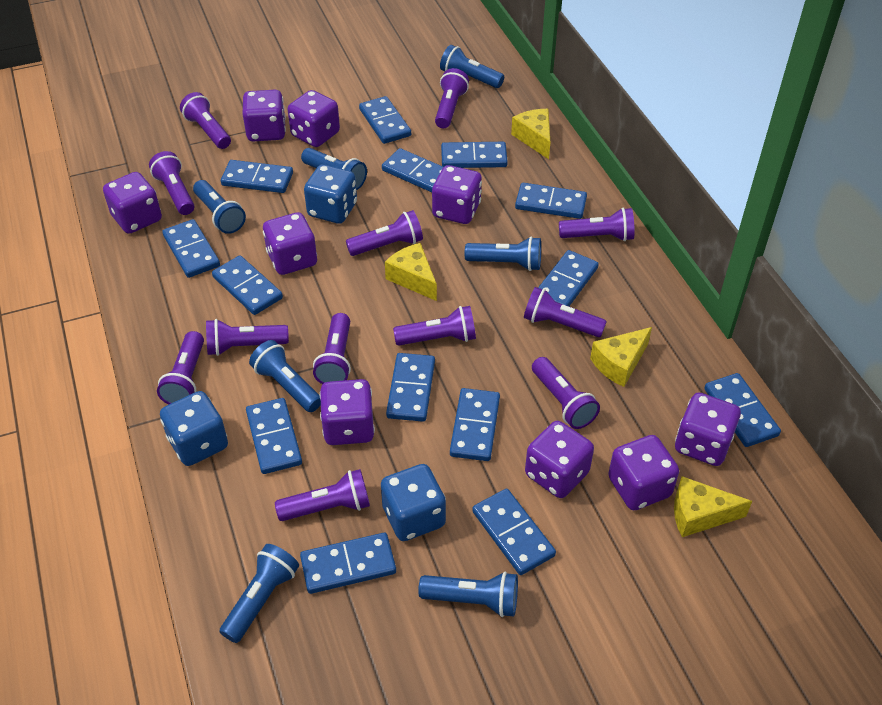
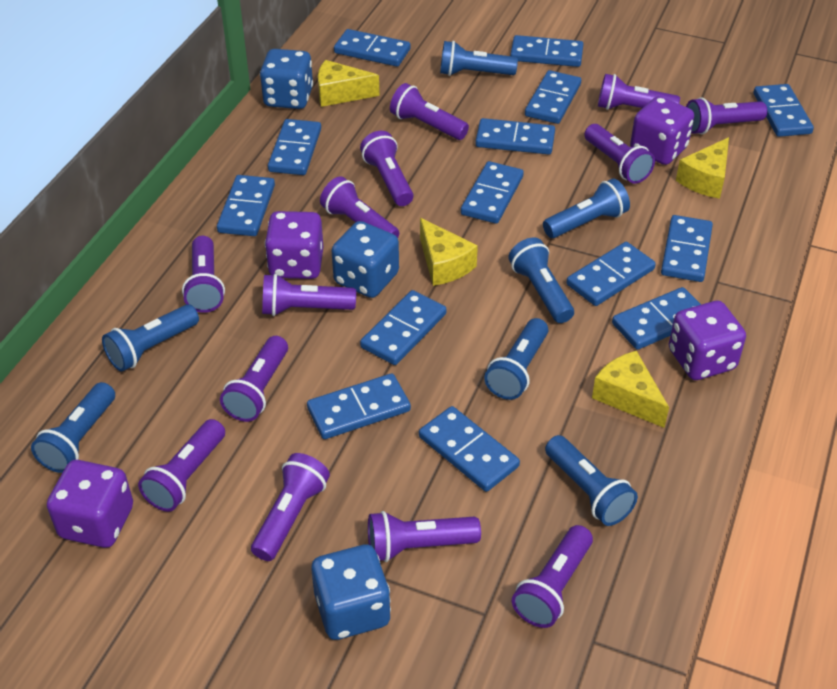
purple dice: [103,172,162,234] [243,90,286,142] [263,212,317,275] [288,90,340,147] [320,379,375,445] [432,165,482,224] [525,421,594,498] [608,435,679,510] [675,392,741,466] = 9 -> [47,460,133,548] [265,211,323,279] [630,96,694,165] [669,301,746,380] = 4
purple flashlight: [149,151,194,215] [157,331,204,404] [180,92,231,149] [206,319,289,356] [275,469,370,521] [313,313,351,384] [346,210,423,256] [393,306,476,346] [435,68,469,128] [524,287,607,337] [532,357,600,429] [559,208,635,241] = 12 -> [138,419,225,512] [182,236,225,313] [220,336,288,422] [251,453,330,561] [262,274,356,316] [320,176,399,238] [360,131,414,206] [368,511,481,562] [390,83,469,140] [512,525,593,628] [584,124,655,184] [598,74,680,110] [686,97,767,134] = 13

